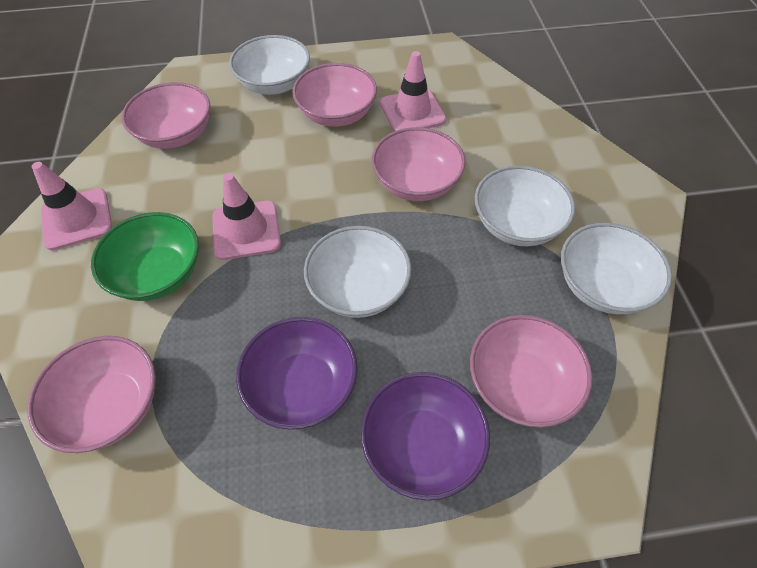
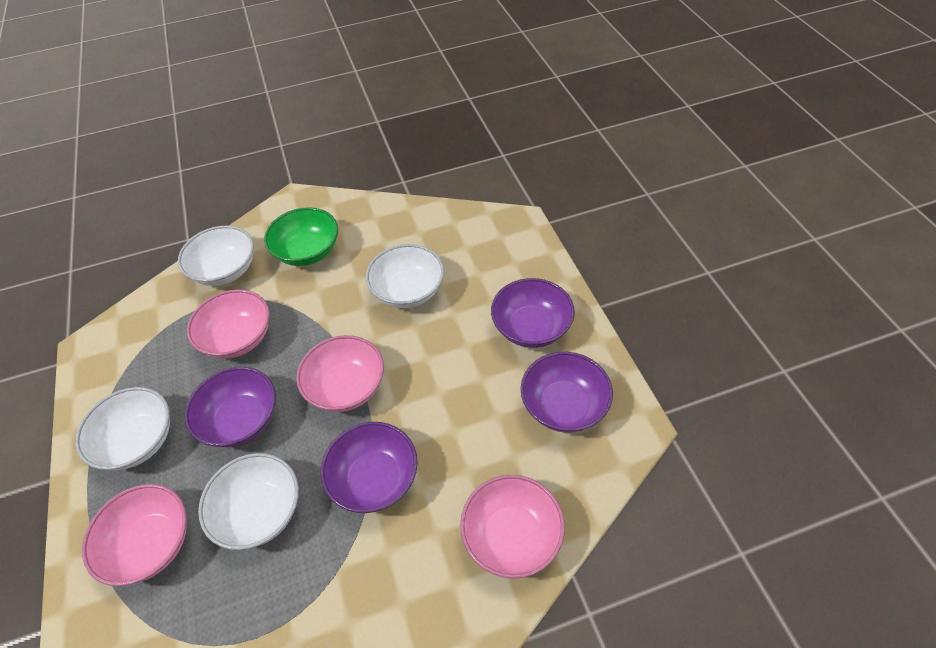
pink bowl: [27,336,156,453] [122,82,210,149] [292,63,377,127] [372,127,466,201] [470,315,592,428] = 5 -> [82,484,187,586] [187,289,270,359] [296,335,384,412] [460,475,565,579] = 4
pink traffic cone: [32,162,112,250] [212,173,281,260] [380,51,446,131] = 3 -> none = 0
purple bowl: [236,317,357,430] [361,372,490,501] = 2 -> [185,367,276,447] [321,422,418,513] [491,278,575,348] [521,352,613,433] = 4

